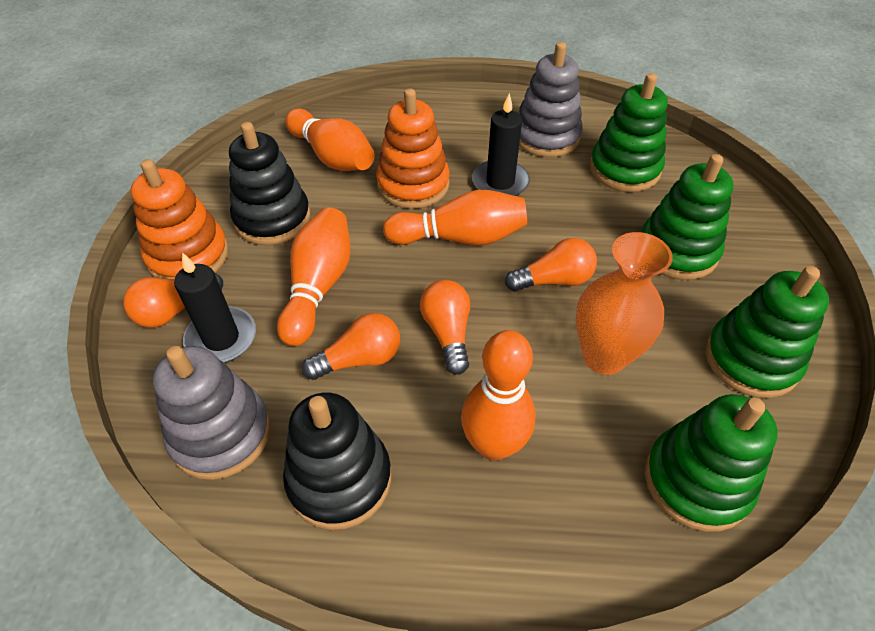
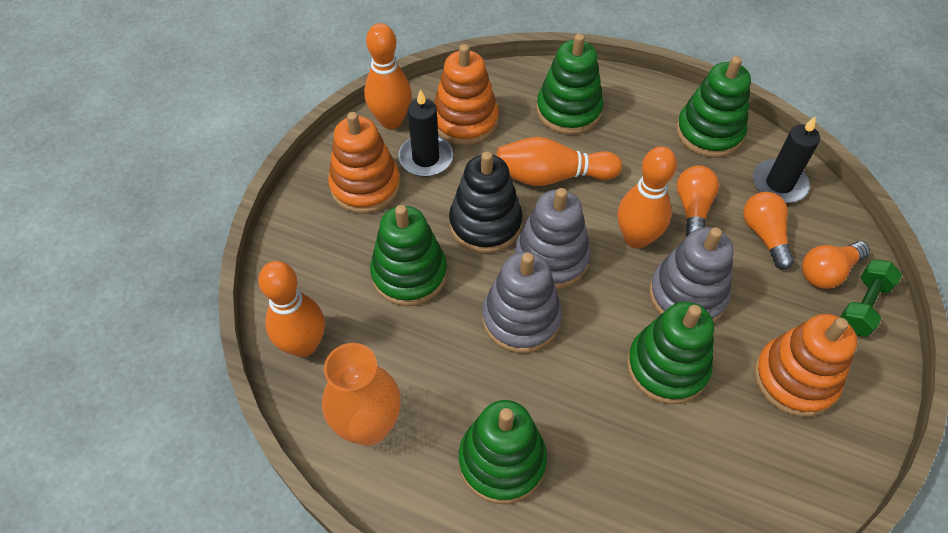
black stacking toy: [229,122,310,245] [283,392,391,530] = 2 -> [449,151,523,253] = 1
green dumbbell: none = 0 -> [840,259,902,337] = 1
green stacking toy: [590,73,668,192] [641,154,734,280] [645,394,778,532] [705,266,829,398] = 4 -> [370,205,447,306] [459,400,547,504] [536,33,603,135] [627,301,714,404] [676,56,751,158] = 5
grey stacking toy: [153,346,271,480] [518,42,583,157] = 2 -> [482,252,562,353] [515,188,591,289] [649,227,733,322] = 3
orange light bulb: [123,273,223,328] [302,313,400,380] [420,280,470,375] [505,238,597,292] = 4 -> [677,165,719,237] [743,192,794,270] [802,241,870,289] = 3
orange stacking toy: [131,159,229,279] [376,88,450,209] = 2 -> [328,112,401,214] [434,44,499,145] [754,314,857,417] = 3

